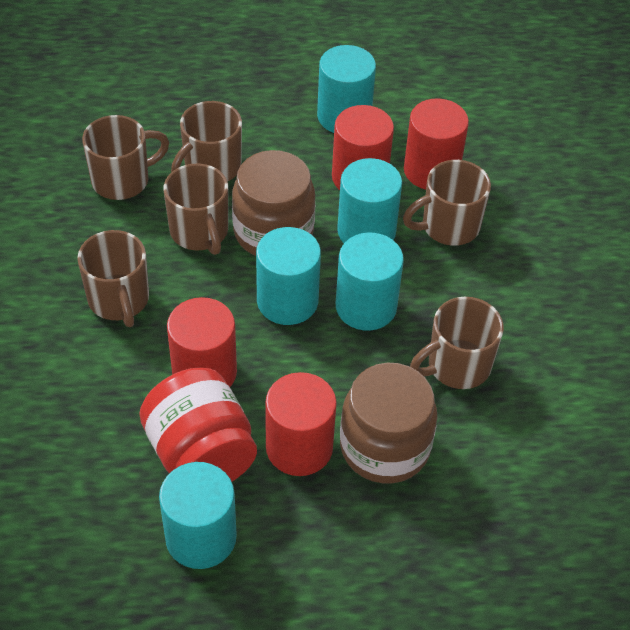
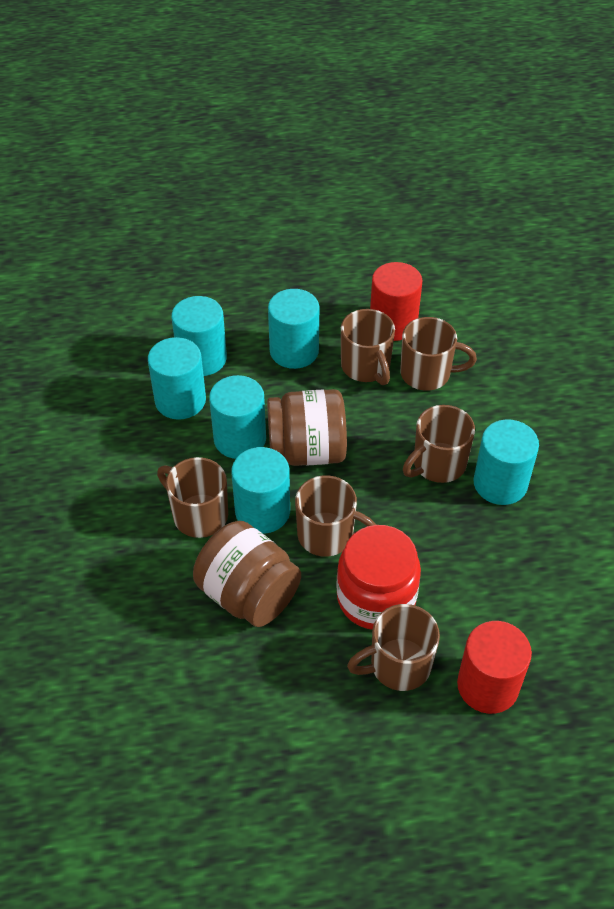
red cylinder: [167,297,237,387] [265,372,337,476] [332,105,394,190] [404,98,469,190] = 4 -> [370,262,422,341] [457,621,532,714] = 2
turquoise cylinder: [159,462,237,569] [256,227,321,325] [317,45,376,133] [336,233,404,331] [337,158,402,243] = 5 -> [148,337,206,420] [171,296,227,376] [209,375,266,459] [231,447,290,534] [268,289,319,369] [474,419,539,505] = 6

